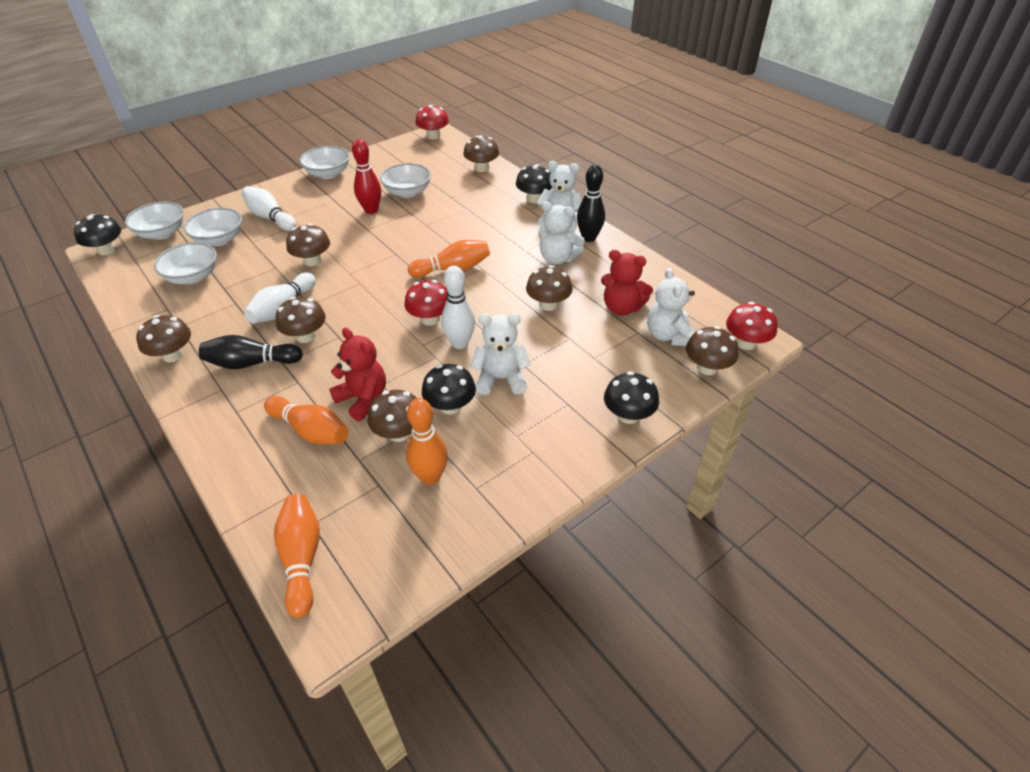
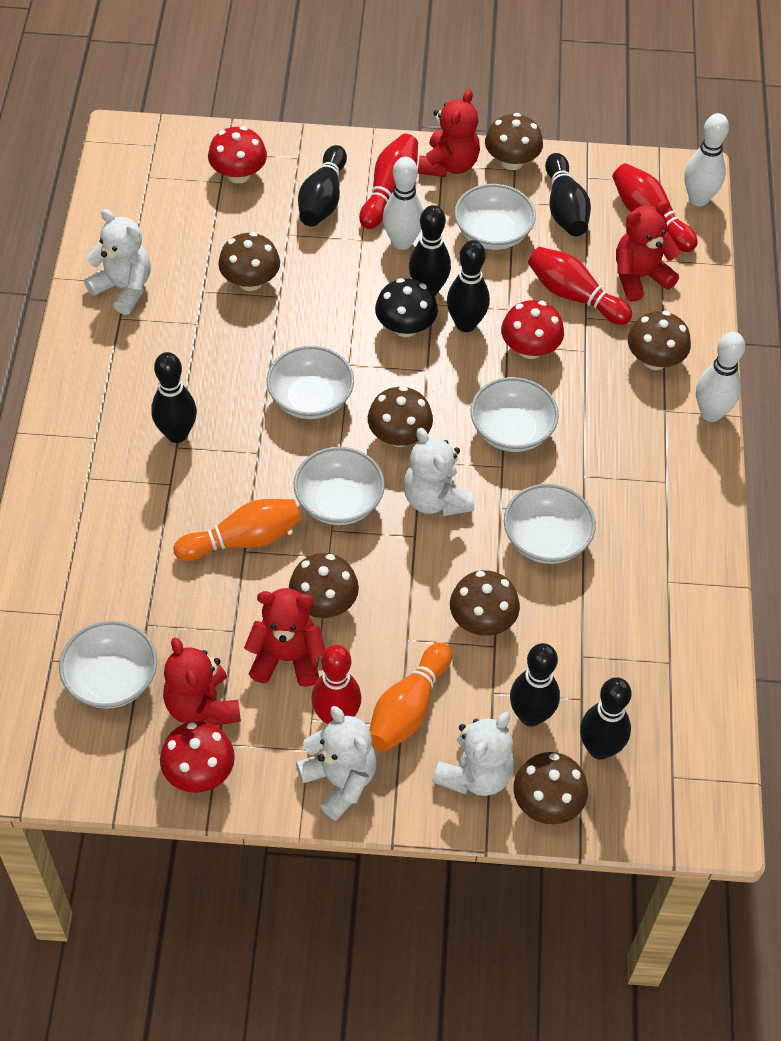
black bowling pin: [199,335,303,369] [577,165,605,242] = 2 -> [151,352,197,443] [298,145,347,226] [409,205,451,296] [447,240,490,332] [510,643,560,727] [545,153,591,236] [580,677,631,760] = 7
black mushroom: [74,214,121,255] [422,364,476,414] [516,164,552,203] [604,371,659,424] = 4 -> [375,278,438,337] = 1
orange bowling pin: [264,396,349,445] [274,494,320,618] [406,398,448,485] [408,240,490,278] = 4 -> [173,499,301,561] [370,642,452,752] = 2
red bowling pin: [352,139,381,214] = 1 -> [311,645,361,725] [359,134,418,229] [528,247,632,325] [612,163,698,252] = 4
red teddy bear: [329,327,386,421] [601,250,653,316] = 2 -> [163,637,241,725] [244,588,325,687] [418,89,480,177] [616,200,681,302] = 4
white bowl: [125,202,184,240] [154,242,217,284] [184,208,242,246] [300,146,350,179] [380,163,431,198] = 5 -> [59,621,157,709] [267,346,354,419] [294,447,385,525] [454,184,536,250] [470,377,559,452] [504,484,596,564] = 6

